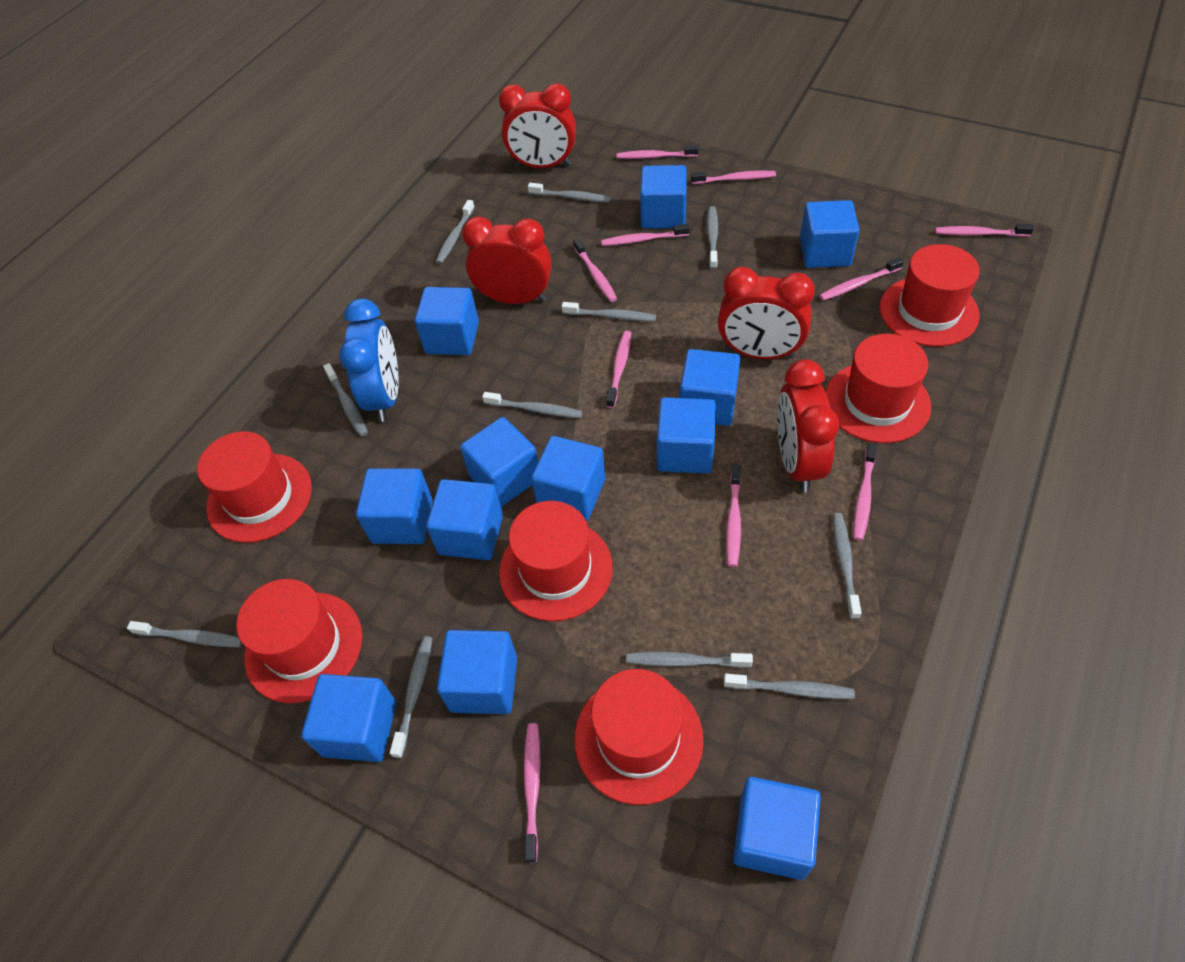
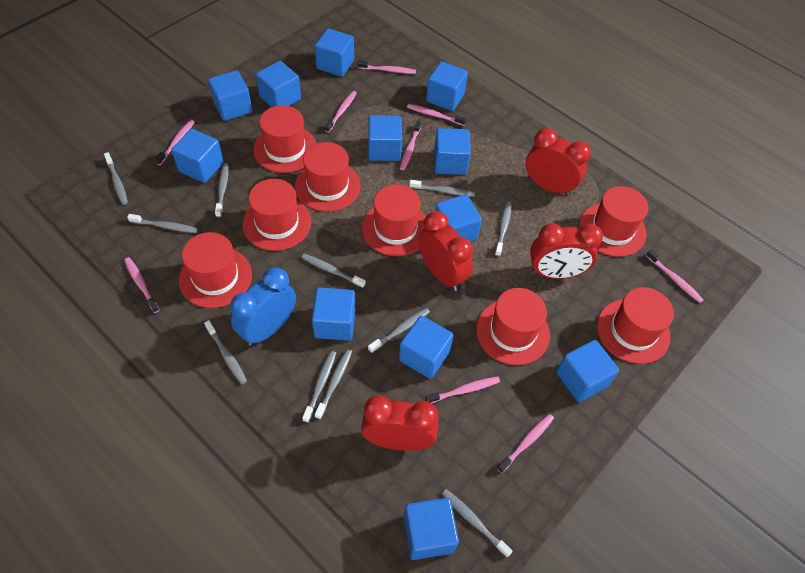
pink toothbrush: [524,723,541,862] [573,238,617,302] [601,224,690,246] [606,331,631,408] [617,145,699,159] [691,171,776,184] [726,464,741,567] [819,257,904,301] [853,442,877,541] [935,224,1034,237] = 10 -> [124,257,159,313] [155,120,195,165] [324,91,357,133] [358,61,416,74] [400,120,421,170] [407,104,466,126] [425,376,500,403] [497,414,554,473] [646,250,704,303] = 9
red hat: [197,431,312,543] [237,579,362,703] [499,501,613,621] [574,669,704,805] [825,334,931,443] [880,244,980,347] = 6 -> [179,232,252,308] [242,179,311,251] [253,105,317,173] [295,142,361,212] [362,184,426,256] [476,288,550,365] [579,186,648,257] [597,287,674,364] = 8

